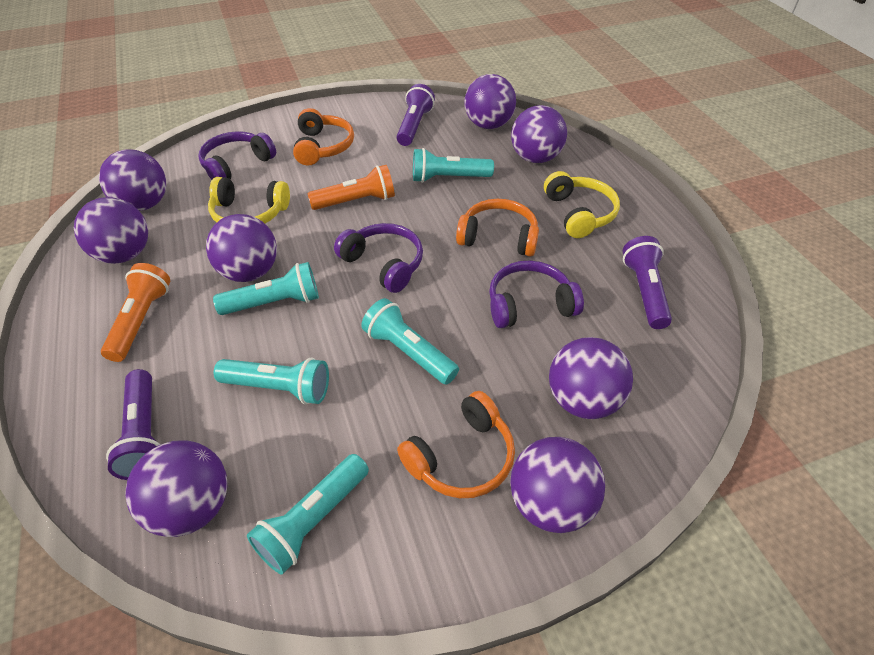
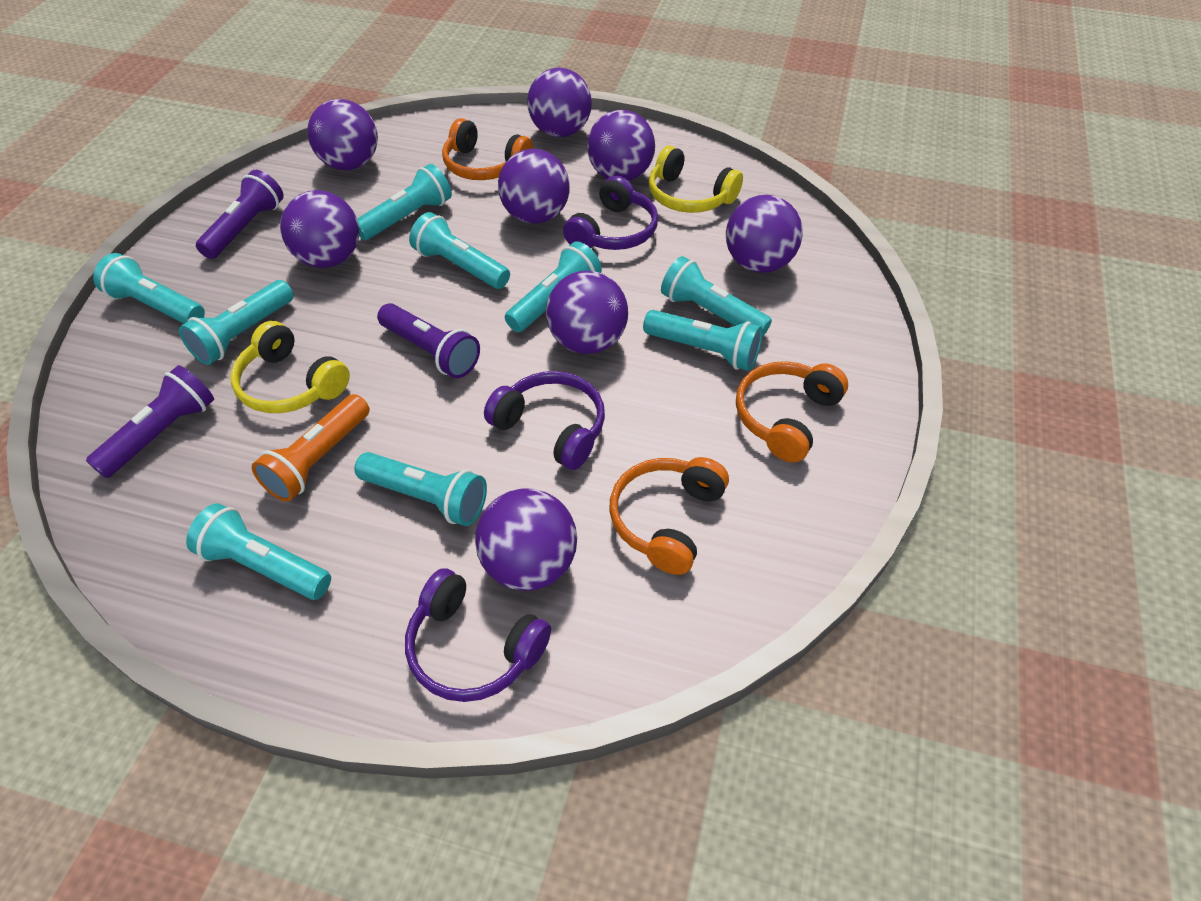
orange flashlight: [101,263,170,362] [307,165,395,210] = 2 -> [252,394,370,502] = 1
turquoise flashlight: [213,262,319,315] [214,357,329,405] [247,454,369,574] [361,298,459,385] [413,148,494,183] = 5 -> [93,253,205,324] [179,280,294,365] [186,503,331,600] [354,452,487,526] [357,164,452,240] [409,212,510,289] [505,241,602,332] [643,310,763,371] [661,256,772,337] = 9

